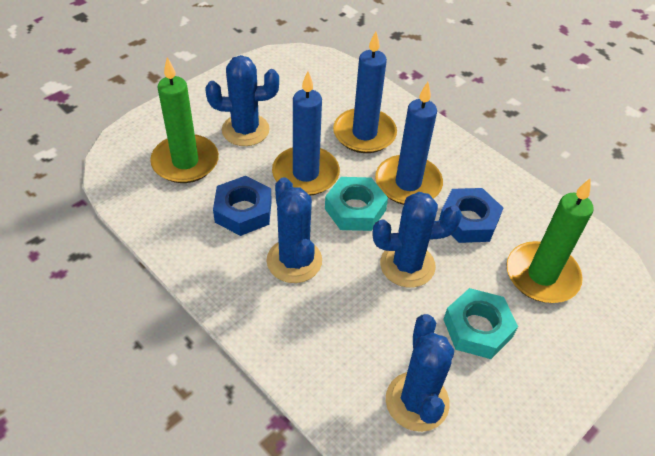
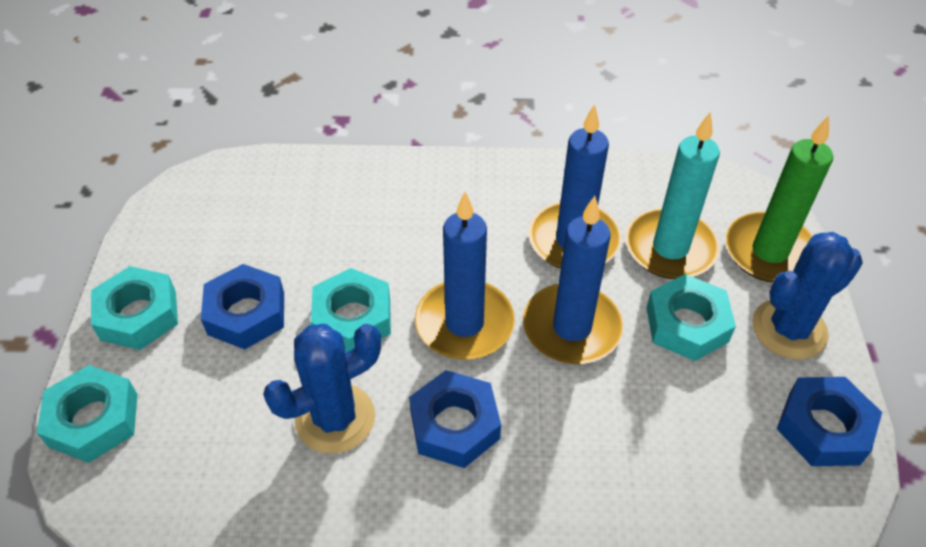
blue cactus: [205,55,279,146] [266,177,322,283] [373,192,462,288] [386,314,454,432] = 4 -> [263,324,381,454] [752,232,863,360] = 2
blue nut: [213,176,272,236] [439,188,503,243] = 2 -> [201,264,284,349] [409,370,501,468] [777,377,882,466] = 3
green candle: [150,58,219,183] [506,178,594,303] = 2 -> [725,116,833,283] = 1
turquoise candle: none = 0 -> [626,113,720,279] = 1
turquoise nut: [325,177,388,231] [443,288,518,359] = 2 -> [37,365,138,463] [91,266,178,350] [311,268,391,352] [646,274,736,361] = 4

